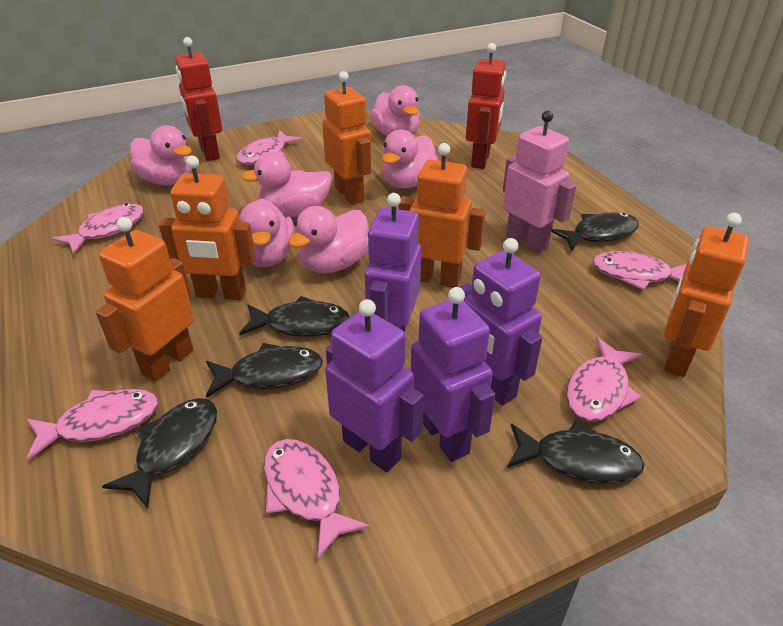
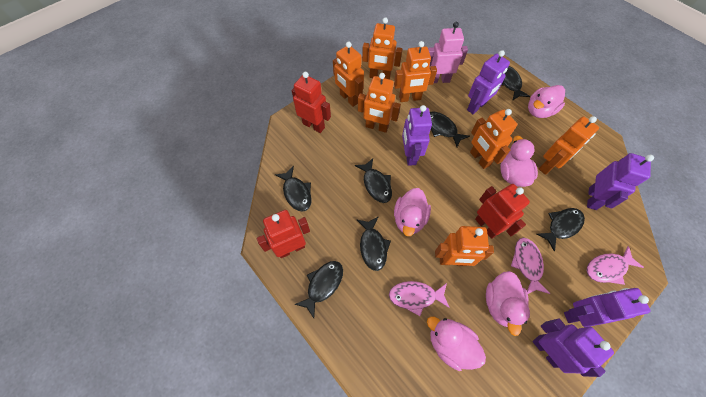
black fish: [102,398,217,509] [206,343,323,398] [239,296,350,337] [507,420,645,484] [551,212,639,251] = 5 -> [275,166,312,212] [294,261,343,318] [355,158,392,203] [357,216,391,271] [430,112,470,147] [501,66,530,101] [537,208,585,252] = 7
orange robot: [96,217,194,382] [159,156,256,300] [322,71,371,205] [398,143,486,288] [664,213,749,377] = 5 -> [333,42,364,107] [358,73,401,133] [362,17,402,80] [394,41,437,102] [435,226,494,266] [470,109,517,169] [539,116,599,175] = 7
pink duck: [130,125,192,185] [239,199,295,267] [241,152,332,217] [288,206,369,273] [370,85,420,136] [382,130,439,188] = 6 -> [394,188,431,236] [427,317,486,371] [486,271,530,336] [500,136,538,187] [528,85,565,118] = 5
pink fish: [26,389,159,460] [52,203,144,254] [236,130,302,165] [264,439,370,559] [566,338,642,422] [592,251,687,290] = 6 -> [389,281,450,316] [511,238,550,294] [587,246,644,285] = 3
purple robot: [325,299,424,472] [365,193,421,332] [411,287,495,462] [459,238,542,405] = 4 -> [402,105,432,166] [467,50,510,114] [532,318,614,377] [564,288,651,327] [587,153,654,210] = 5
red robot: [175,37,222,161] [466,43,506,169] = 2 -> [257,210,310,258] [292,72,331,133] [475,184,530,239] = 3

